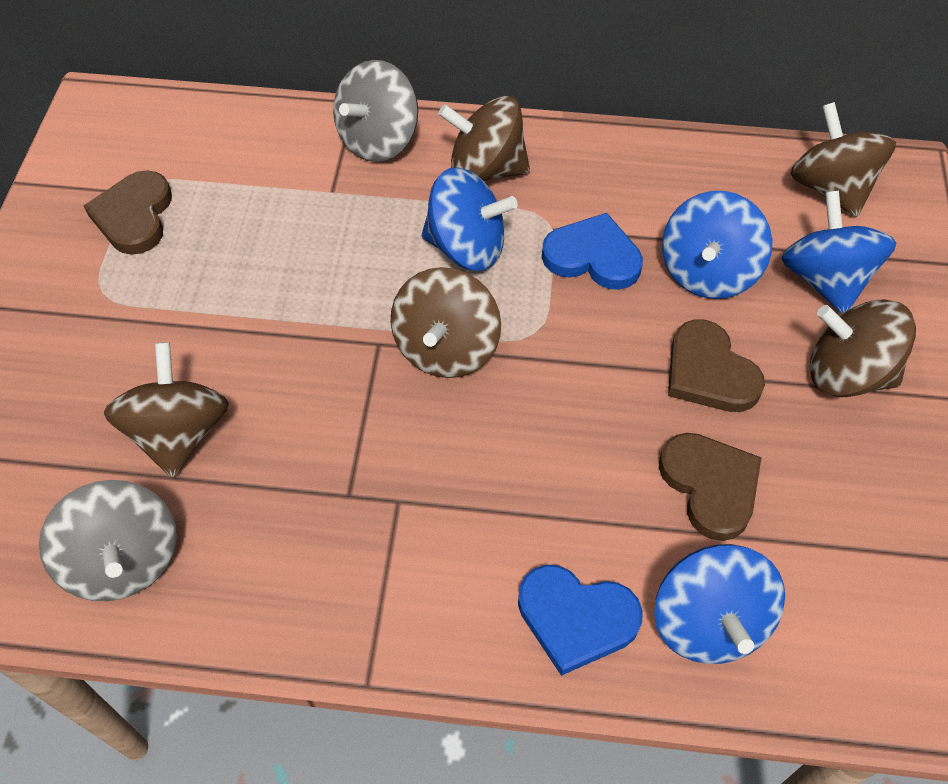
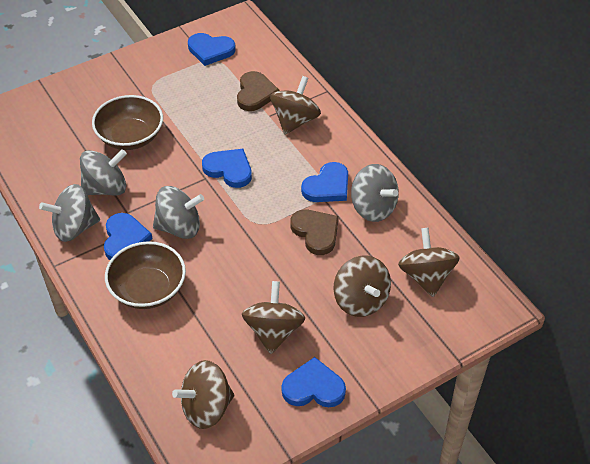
blue heart: [518,565,643,676] [542,213,643,290] = 2 -> [104,213,153,260] [188,33,236,66] [202,149,252,188] [281,357,346,407] [301,162,348,202] = 5
blue spinning top: [422,168,518,271] [654,544,785,664] [662,191,772,299] [781,191,896,314] = 4 -> none = 0
brown bowl: none = 0 -> [92,95,163,150] [105,241,186,309] = 2
brown heart: [84,170,172,255] [659,433,762,541] [668,319,765,412] = 3 -> [237,71,280,111] [290,210,339,255] = 2
grey spinning top: [39,480,177,601] [333,60,418,162] = 2 -> [39,184,100,242] [80,149,127,195] [153,186,204,239] [351,164,399,222] = 4

